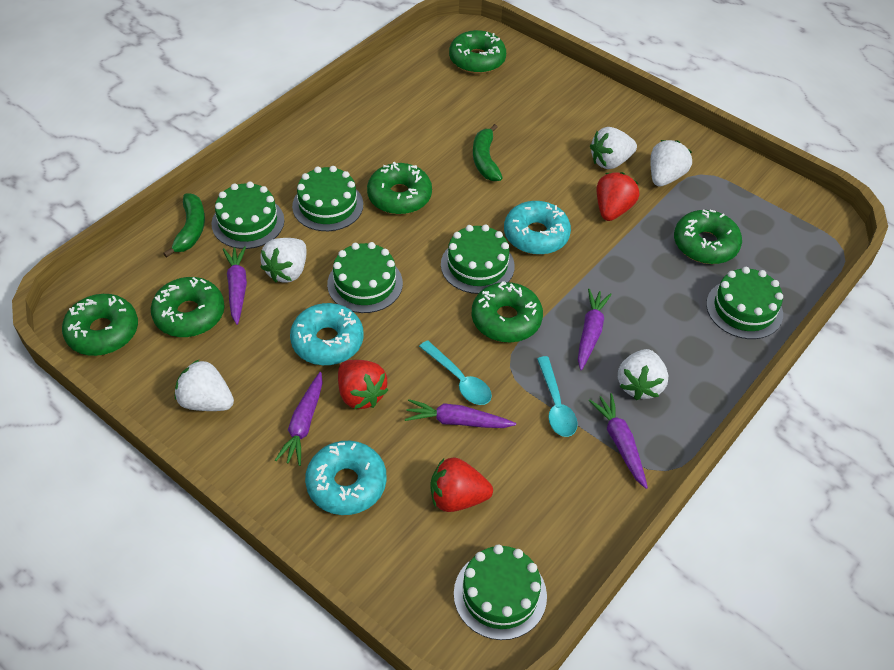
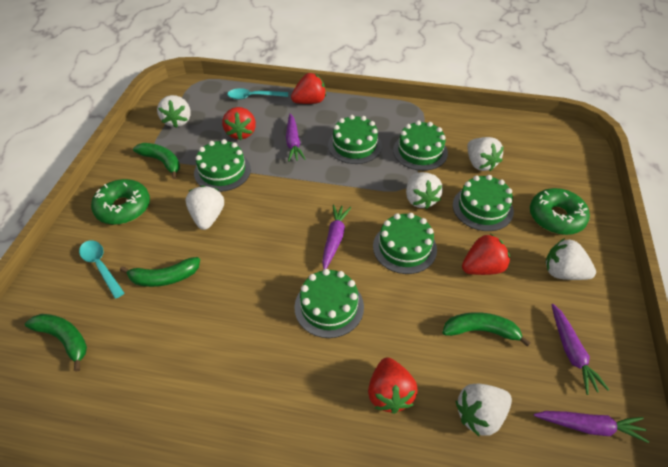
green banana: [163,193,205,258] [473,124,503,181] = 2 -> [25,314,87,372] [120,257,200,287] [133,143,180,179] [442,312,531,347] = 4
green donut: [62,294,138,356] [151,277,225,337] [367,162,432,215] [449,30,506,74] [472,281,543,343] [674,209,742,264] = 6 -> [91,179,150,225] [530,188,590,235] = 2
purple carrot: [223,246,247,325] [275,372,323,466] [405,399,516,428] [578,289,612,370] [589,393,648,489] = 5 -> [286,114,305,162] [322,204,351,269] [534,411,649,443] [552,304,609,395] = 4
red strawberry: [338,360,388,409] [430,457,493,512] [596,172,639,221] = 3 -> [222,107,256,140] [291,73,326,104] [368,357,418,414] [462,234,510,275] = 4
turquoise donut: [290,303,364,365] [305,441,387,515] [504,201,571,255] = 3 -> none = 0
white strawberry: [175,360,234,411] [260,238,307,283] [590,127,637,169] [618,349,668,400] [651,140,692,186] = 5 -> [157,95,191,128] [186,185,224,230] [406,172,443,209] [455,383,512,436] [467,137,504,171] [545,238,596,280] = 6

